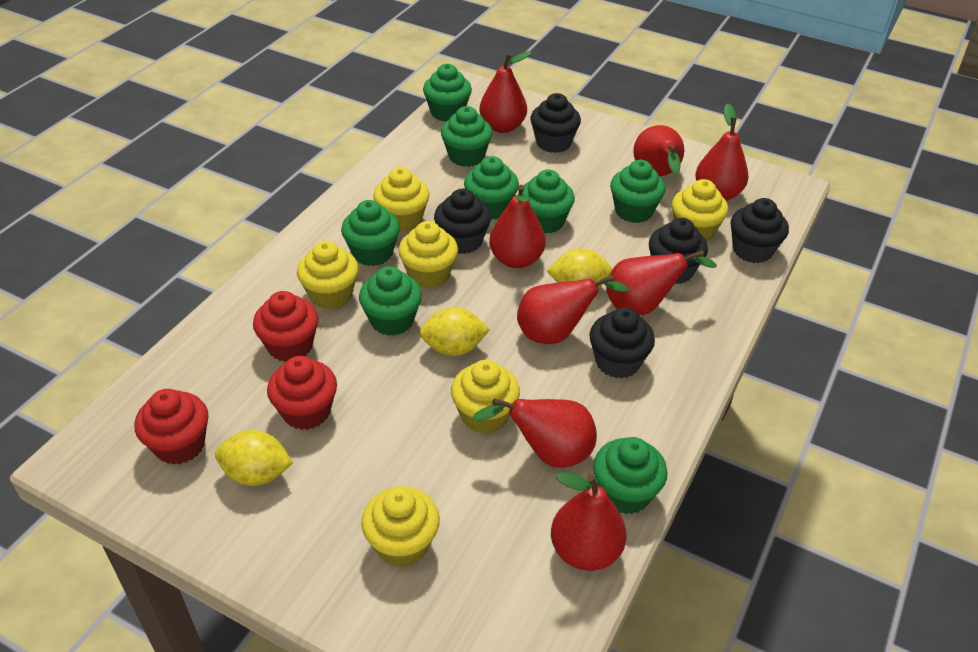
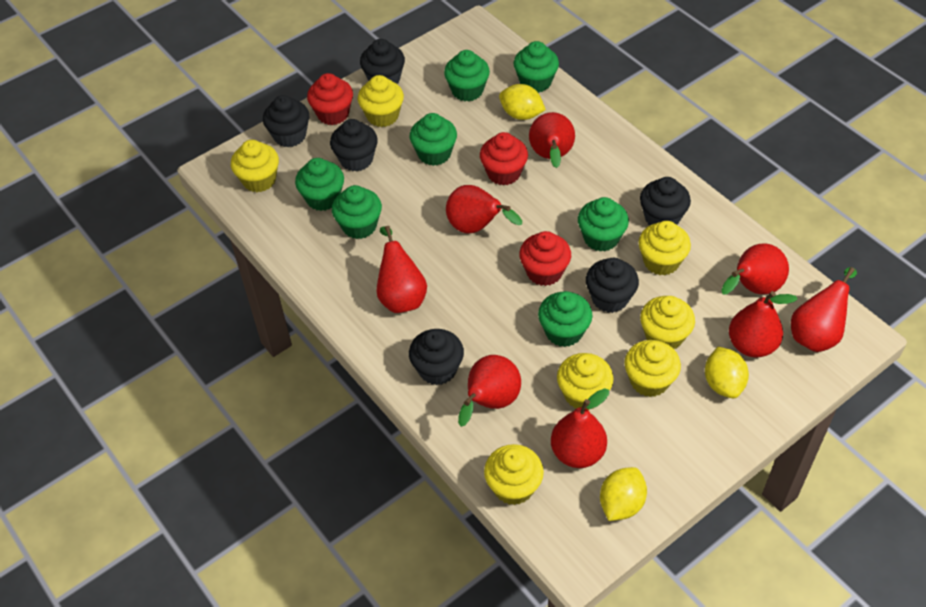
black cupcake: [434,189,491,254] [530,93,581,153] [589,307,655,378] [649,218,708,284] [731,198,789,263] = 5 -> [263,95,309,147] [330,119,378,172] [360,39,405,84] [409,329,464,385] [586,258,639,313] [640,177,691,225] = 6
green cupcake: [341,200,400,266] [359,266,422,336] [423,64,472,122] [441,106,492,167] [464,156,519,220] [522,169,575,234] [593,437,668,514] [610,160,665,223] = 8 -> [295,158,344,211] [332,185,382,239] [409,113,457,166] [444,50,490,102] [514,41,559,93] [538,291,592,347] [578,197,629,252] = 7
yellow cupcake: [297,241,359,309] [361,486,440,567] [373,167,430,232] [398,221,458,288] [451,360,520,434] [672,179,728,242] = 6 -> [231,140,279,192] [358,75,404,127] [484,444,544,505] [557,353,613,410] [624,340,681,397] [639,221,691,276] [640,296,695,349] = 7

